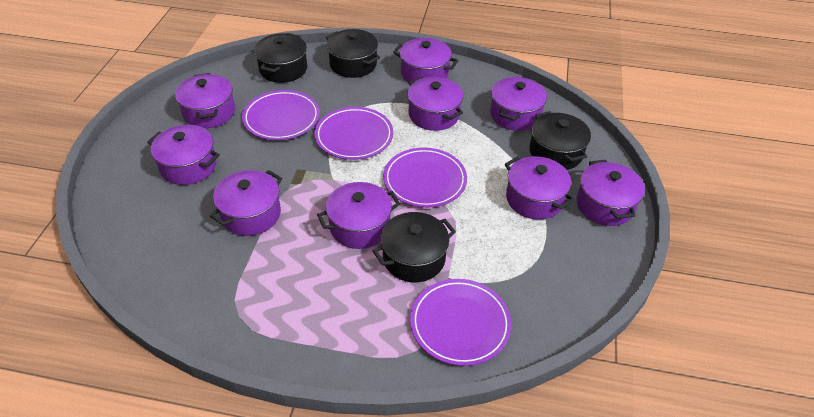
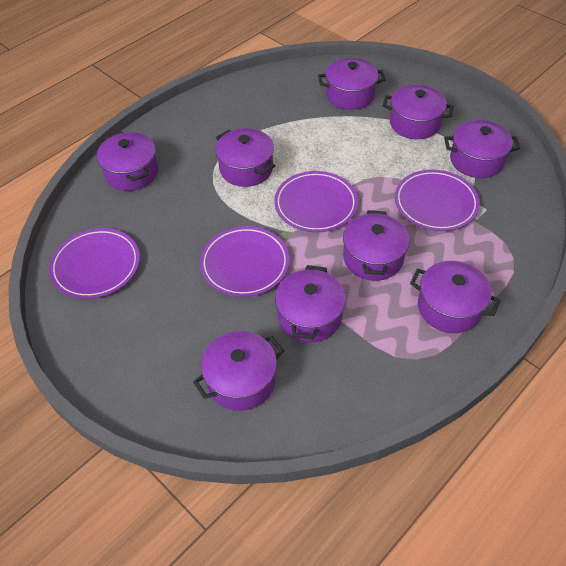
black pot: [254,33,307,83] [326,29,380,78] [373,212,456,282] [529,111,591,170] = 4 -> none = 0

